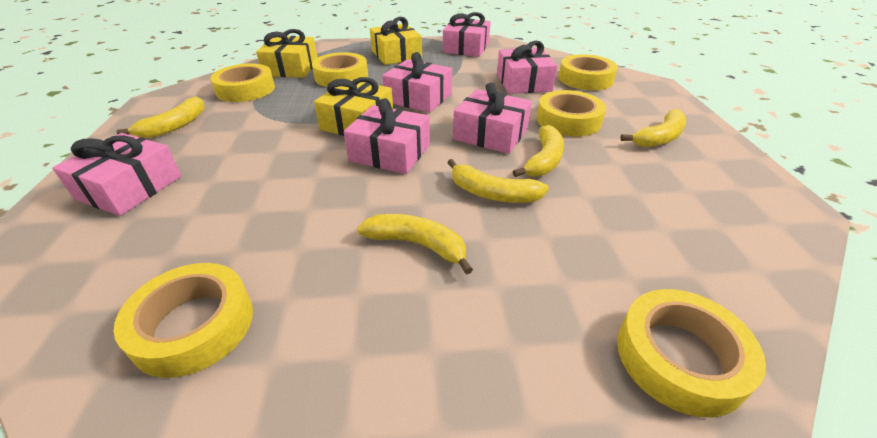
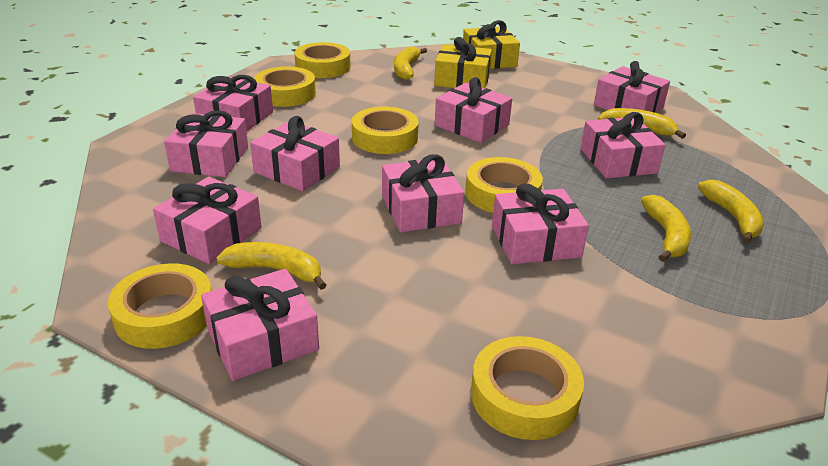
pink gift: [52,133,181,216] [344,98,430,174] [382,52,452,113] [443,12,491,57] [453,82,532,154] [497,41,557,94] = 6 -> [153,177,262,264] [164,110,248,177] [193,75,273,132] [201,269,319,381] [250,116,340,191] [382,154,464,232] [435,77,512,143] [492,183,589,264] [580,112,665,178] [594,61,670,113] = 10
yellow gift: [256,29,318,78] [314,77,393,136] [370,17,422,65] = 3 -> [434,37,492,88] [463,20,520,69] = 2

